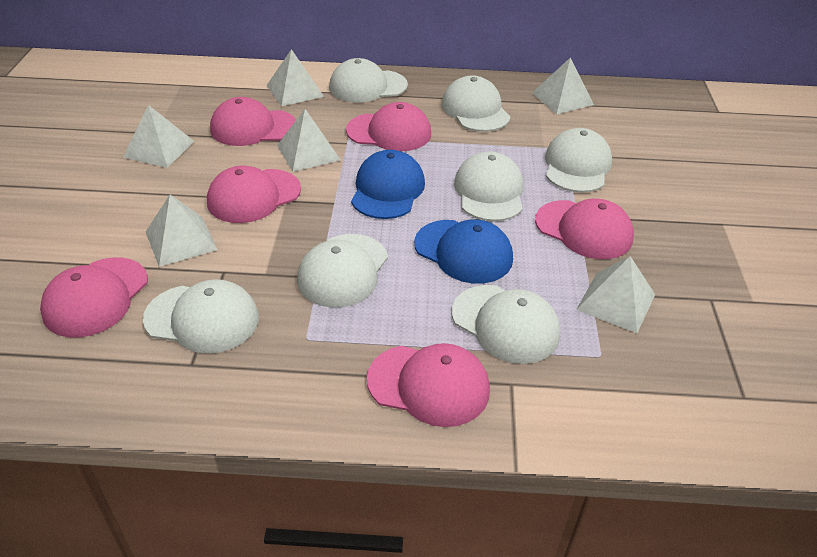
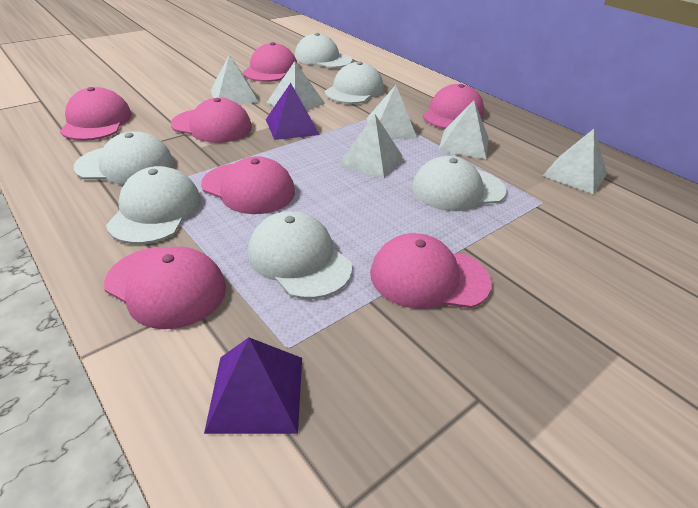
blue cap: [351,150,425,219] [414,219,513,284] = 2 -> none = 0
pink cap: [40,257,148,338] [207,166,301,223] [210,97,296,146] [346,102,431,151] [367,343,490,427] [535,199,634,259] = 6 -> [60,87,132,141] [104,247,226,329] [171,98,252,143] [201,156,295,214] [243,42,297,82] [370,233,492,309] [423,84,484,129] = 7
purple pyramid: none = 0 -> [204,337,302,434] [266,83,320,140] = 2
white cap: [143,279,259,354] [297,234,388,308] [329,58,408,103] [442,75,510,132] [452,285,560,364] [454,152,523,221] [545,128,612,193] = 7 -> [74,131,174,185] [106,166,201,244] [248,211,352,299] [295,33,352,68] [325,61,384,104] [412,156,506,211] = 6

